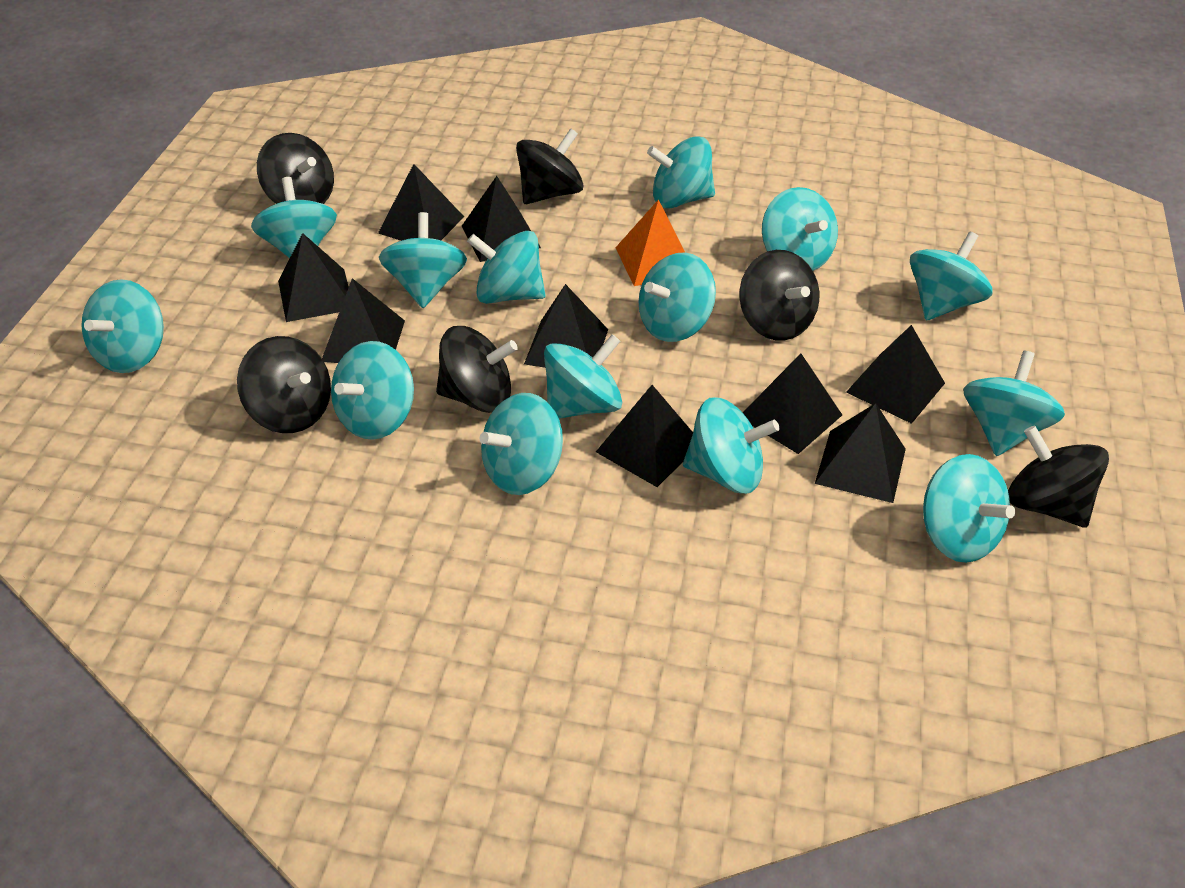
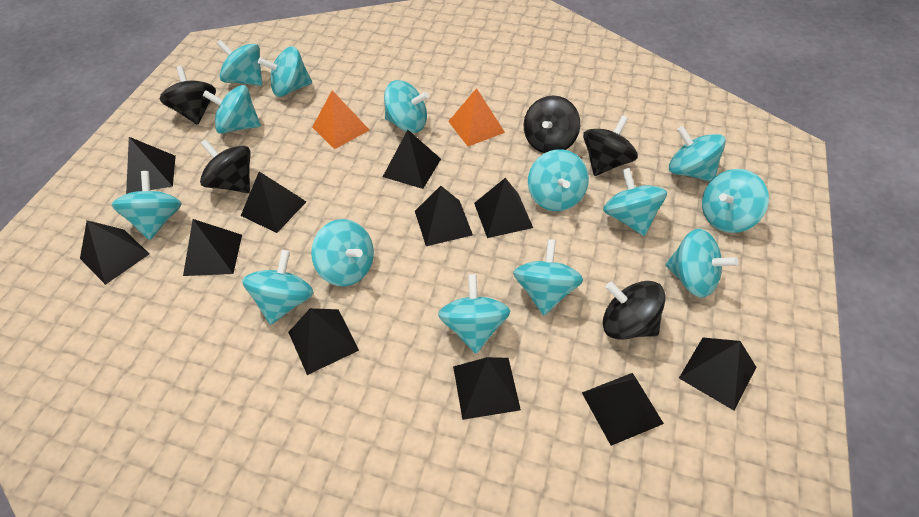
black pyramid: [278,233,349,322] [322,278,405,363] [378,164,464,241] [462,176,541,262] [524,284,608,368] [596,385,693,487] [743,353,842,454] [815,403,906,503] [846,325,945,424] = 9 -> [80,220,149,285] [126,137,176,194] [183,219,242,276] [241,172,306,233] [288,308,359,375] [383,130,441,189] [415,186,473,246] [453,357,521,420] [474,178,533,238] [582,373,664,446] [679,338,756,410] = 11
black spinning top: [237,336,331,433] [257,133,334,204] [436,326,518,413] [516,128,583,204] [739,250,819,341] [1008,426,1109,528] = 6 -> [159,66,216,125] [200,139,251,193] [524,95,580,153] [583,115,638,176] [603,281,665,340] = 5
orange pyramid: [615,199,685,286] = 1 -> [312,90,369,149] [448,88,505,146] = 2

